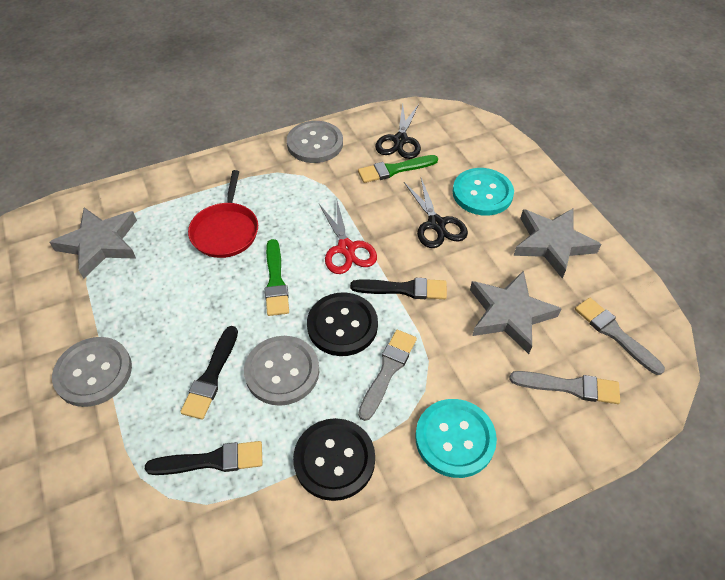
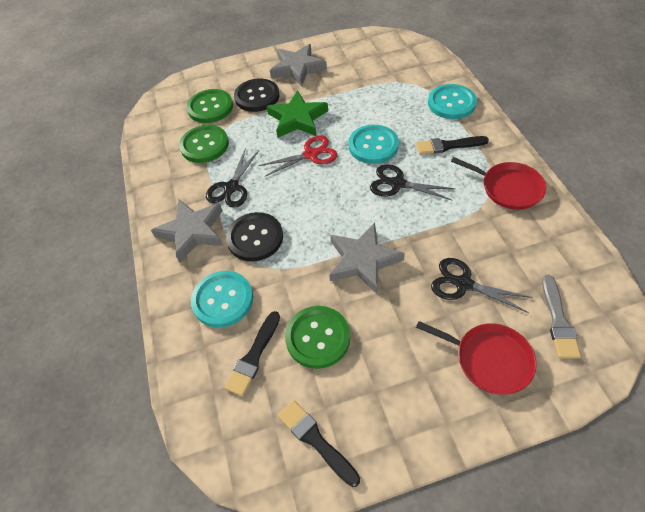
black scissors: [375,104,421,159] [404,178,468,248] = 2 -> [206,148,259,208] [370,164,456,200] [431,258,532,313] = 3
green brush: [265,239,289,316] [358,155,438,183] = 2 -> none = 0
green button: none = 0 -> [179,125,229,163] [187,89,233,123] [285,306,350,369] = 3
green star: none = 0 -> [266,90,328,138] = 1
grey brush: [358,330,417,421] [510,371,620,404] [575,298,665,375] = 3 -> [542,275,581,358] = 1
grey button: [52,337,132,407] [244,336,319,406] [287,121,343,163] = 3 -> none = 0
red pan: [188,170,258,258] = 1 -> [416,321,536,394] [451,157,546,210] = 2
turquoise button: [415,399,497,478] [453,168,514,216] = 2 -> [191,271,253,328] [348,125,399,164] [428,84,477,119] = 3

